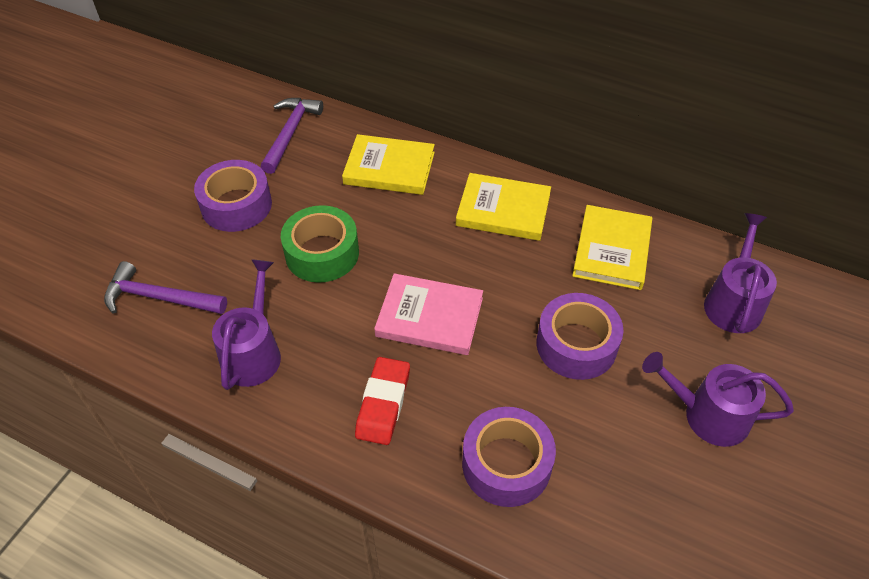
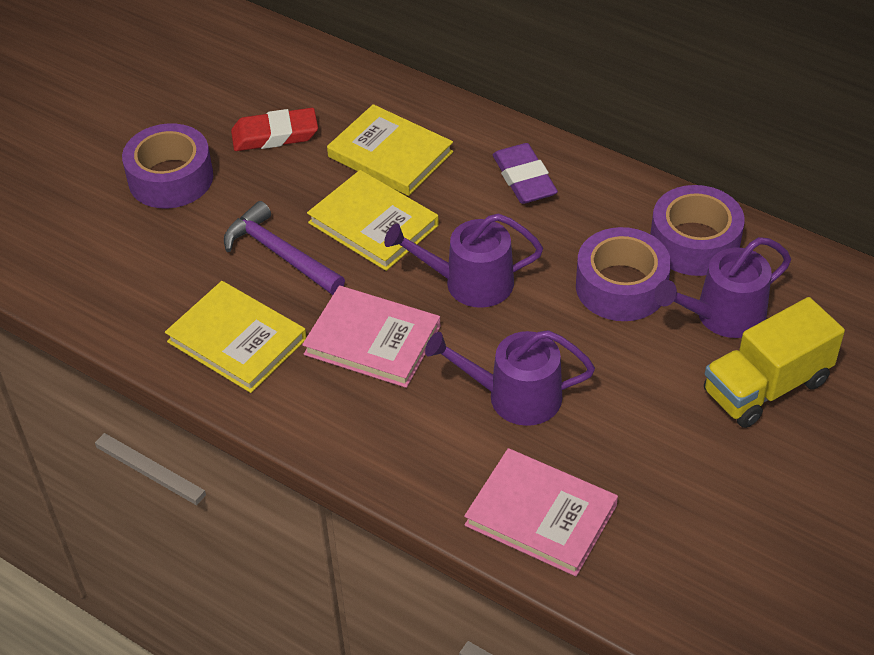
green tape: [281,205,359,283] = 1 -> none = 0
pink book: [374,273,483,355] = 1 -> [302,285,441,388] [464,448,618,576] = 2
purple eraser: none = 0 -> [493,143,558,204] = 1
purple hammer: [104,261,227,314] [261,98,323,174] = 2 -> [224,201,345,295] = 1
yellow truck: none = 0 -> [704,297,845,428] = 1

